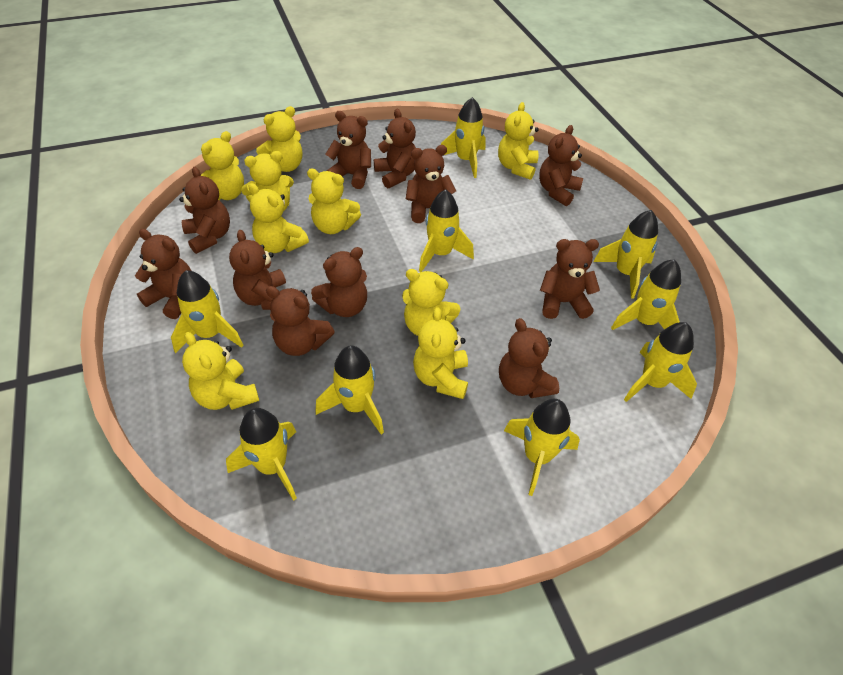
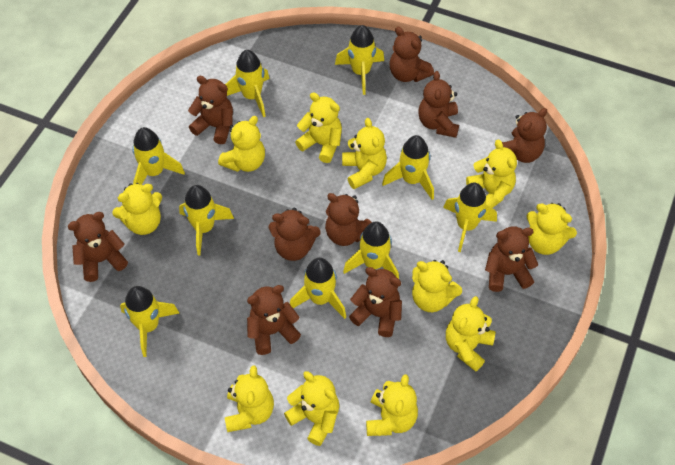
brown teddy bear: [135,229,191,319] [179,167,230,254] [229,230,286,310] [266,286,335,356] [311,247,367,317] [325,111,371,189] [374,109,416,188] [406,145,456,223] [499,318,559,398] [539,125,583,206] [540,239,600,319] = 11 -> [68,212,128,282] [188,76,233,144] [247,285,301,355] [269,208,321,261] [325,193,372,246] [349,267,402,337] [390,27,434,82] [418,71,459,138] [485,226,538,292] [502,108,547,163] = 10
yellow teddy bear: [182,332,259,410] [201,131,244,200] [241,151,294,212] [249,183,309,253] [256,106,302,172] [307,169,361,234] [402,269,461,336] [413,307,468,399] [498,102,538,180] = 9 -> [112,183,162,235] [218,116,265,172] [225,365,274,432] [284,371,339,446] [295,92,342,163] [342,118,387,189] [366,374,418,436] [412,260,462,312] [446,296,496,372] [466,139,517,208] [527,203,577,255] = 11

